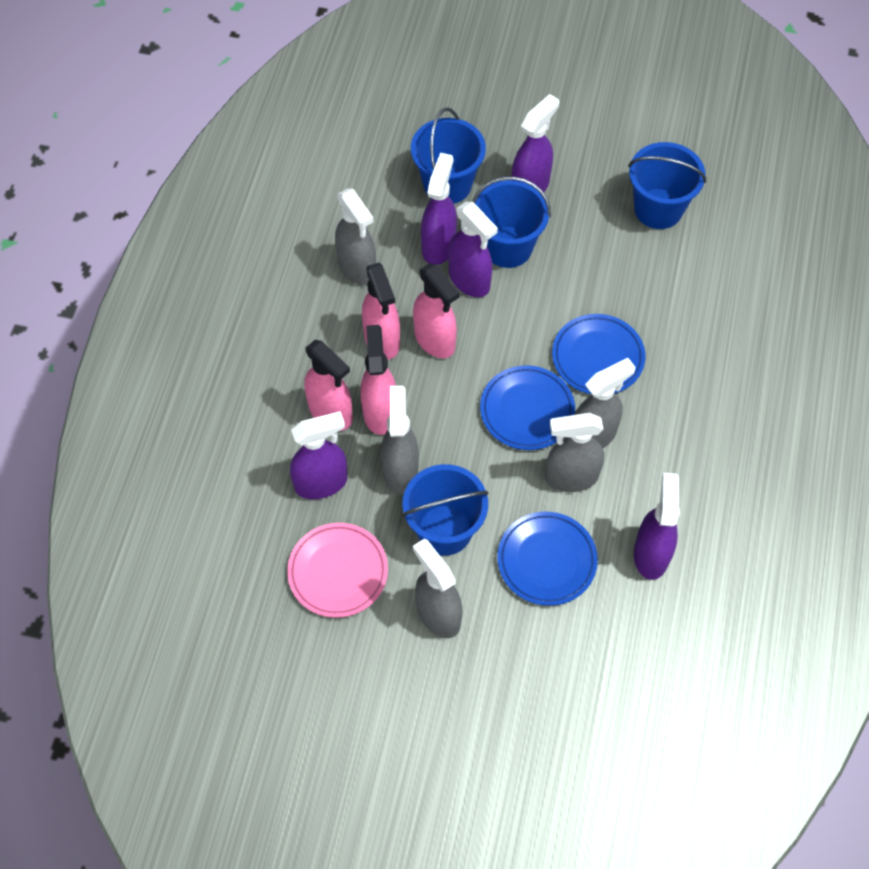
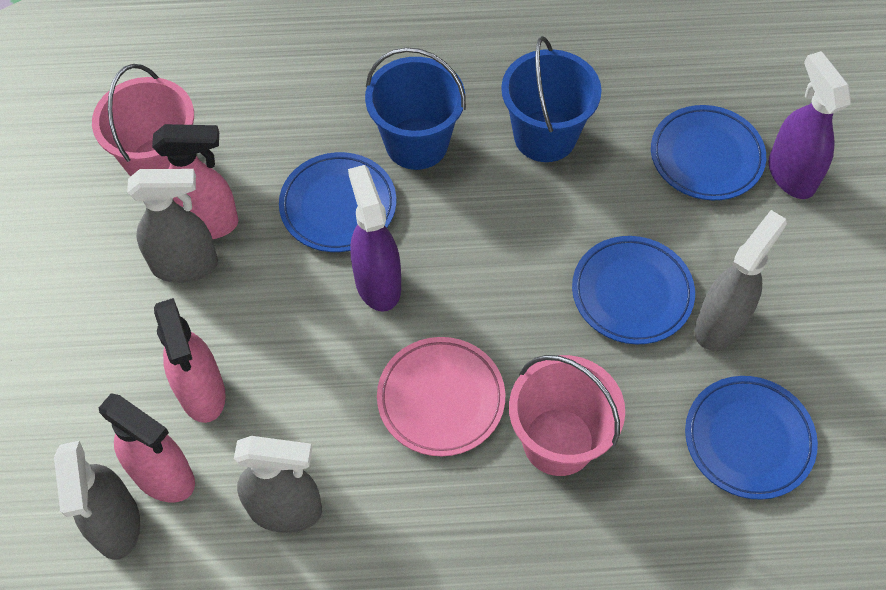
blue bucket: [402,464,488,556] [411,108,486,204] [473,176,551,268] [628,142,706,229] = 4 -> [365,47,466,170] [501,36,602,162] = 2
blue plate: [480,365,575,450] [497,512,598,606] [552,314,645,394] = 3 -> [279,152,396,252] [572,236,695,345] [651,105,766,200] [685,376,818,500] = 4
grey spray bottle: [335,188,376,286] [381,386,419,494] [413,539,462,638] [545,413,604,492] [574,358,635,448] = 5 -> [54,441,140,560] [127,169,218,283] [234,436,322,533] [695,210,787,350] = 4
pink bucket: none = 0 -> [92,64,194,177] [509,355,625,476] = 2
pink spray bottle: [304,340,353,431] [361,325,396,435] [362,263,400,360] [413,263,460,358] = 4 -> [99,393,195,502] [152,124,239,239] [154,298,226,423] = 3
purple spray bottle: [290,411,348,499] [421,153,457,265] [448,202,498,297] [511,94,559,192] [634,473,680,580] = 5 -> [348,165,401,312] [768,51,851,199] = 2

